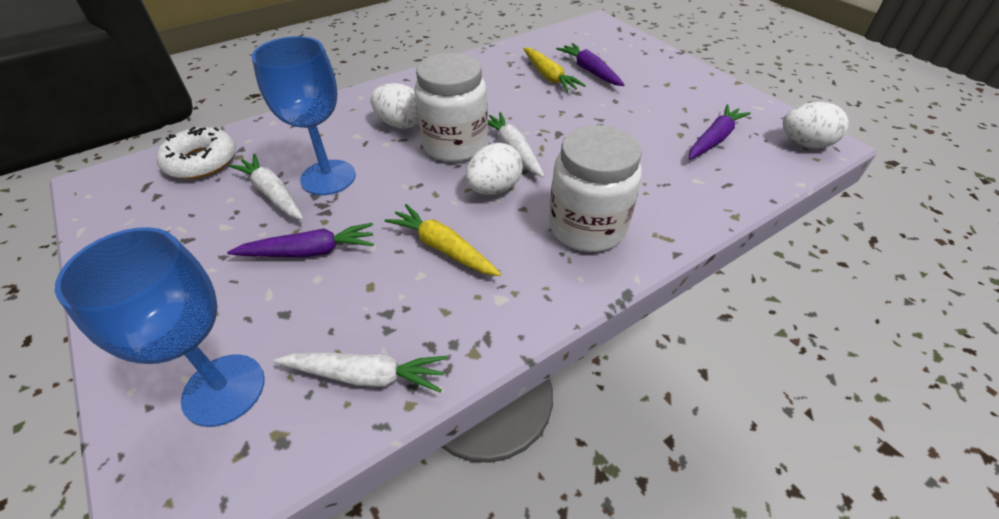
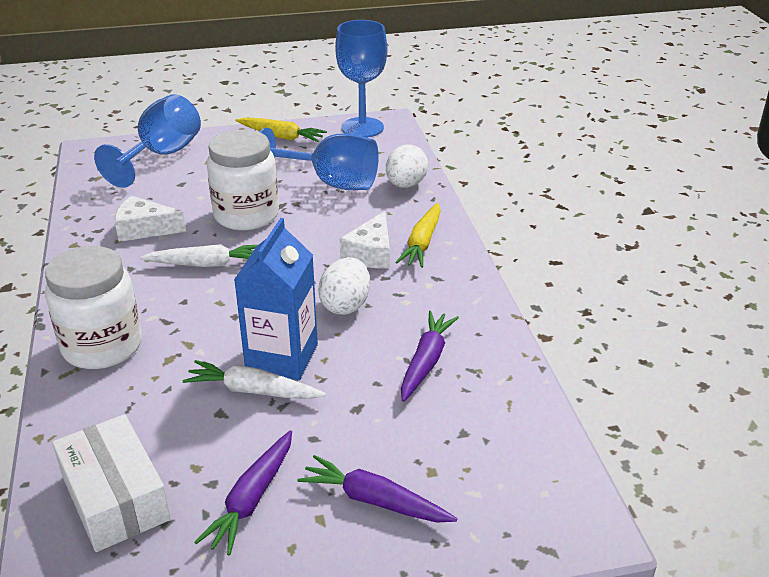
blue carton: none = 0 -> [234,218,318,380] = 1
blue goblet: [55,227,265,427] [252,36,356,195] = 2 -> [94,94,201,188] [260,128,379,190] [335,20,387,137] = 3
white box: none = 0 -> [52,414,171,552] = 1
white carrot: [229,154,304,220] [274,352,447,393] [488,112,544,177] = 3 -> [140,244,257,267] [183,360,326,399] = 2
white cheese: none = 0 -> [115,195,186,242] [340,211,390,269] = 2
white donut: [157,127,236,179] = 1 -> none = 0
white egg: [370,83,418,129] [466,143,523,195] [783,102,849,148] = 3 -> [318,257,370,315] [386,144,428,188] = 2

